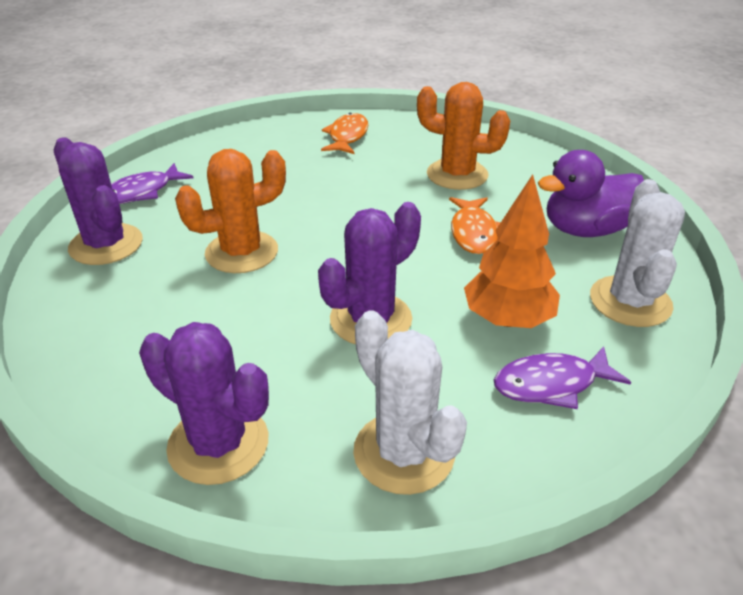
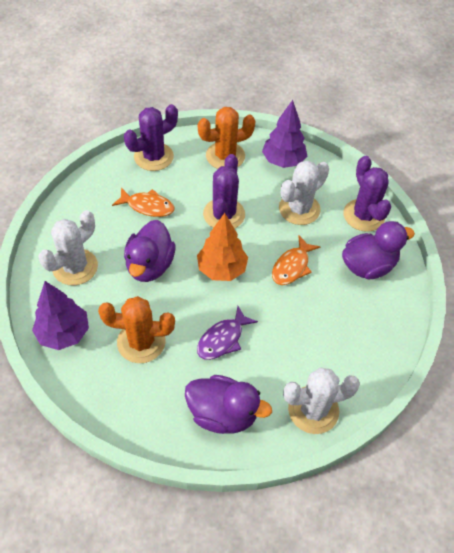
purple duck: [538,150,644,237] = 1 -> [124,220,175,282] [185,375,272,434] [342,221,415,279] = 3
purple fish: [111,163,193,204] [494,346,631,409] = 2 -> [197,306,258,360] = 1
purple tree: none = 0 -> [32,281,89,350] [262,100,307,168] = 2
white cactus: [353,311,467,495] [590,179,685,327] = 2 -> [38,210,98,286] [279,160,329,225] [283,367,360,434] = 3

